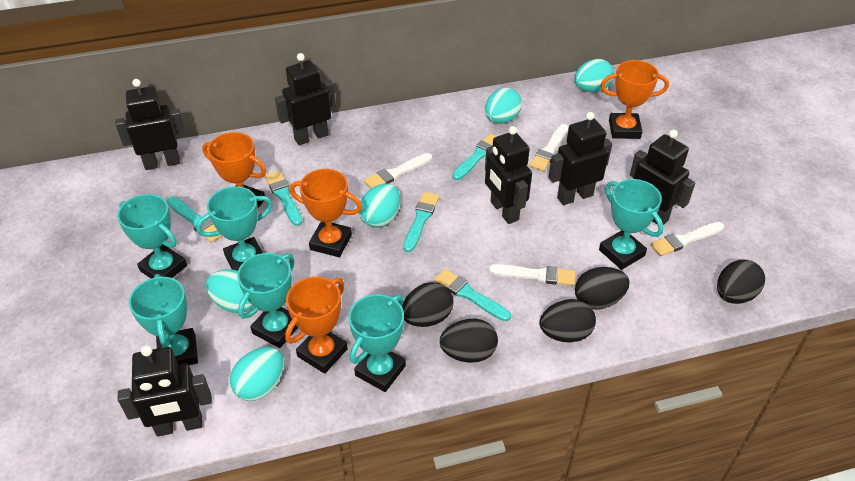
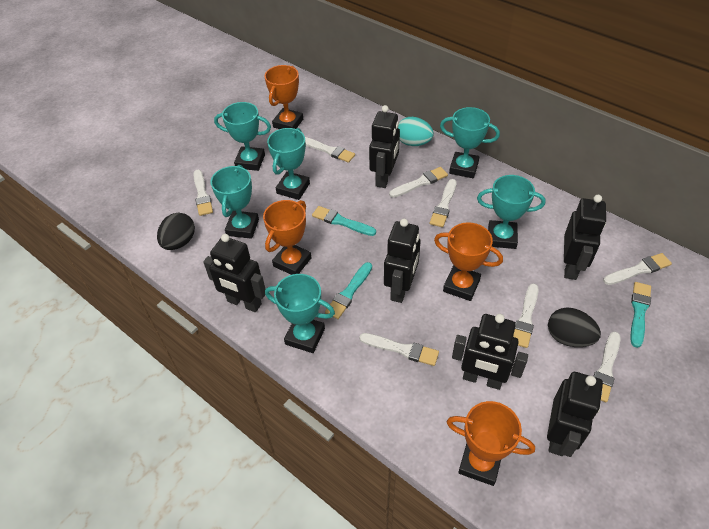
black egg: [402,282,454,327] [440,319,498,363] [539,299,596,343] [575,267,630,310] [717,260,765,304] = 5 -> [157,213,195,250] [548,308,601,347] = 2
turquoise brush: [167,196,222,243] [265,171,302,226] [403,192,439,252] [434,269,511,321] [452,133,497,180] = 5 -> [312,206,376,236] [325,262,372,319] [631,282,651,348] = 3
turquoise egg: [206,269,254,313] [230,347,284,401] [359,184,400,228] [485,88,522,124] [575,59,614,92] = 5 -> [398,117,434,146] = 1
white brush: [364,153,432,188] [489,264,575,286] [529,124,568,171] [650,222,724,256] = 4 -> [193,170,213,216] [305,137,355,163] [360,333,439,366] [389,167,448,198] [429,179,456,227] [513,284,539,348] [594,332,621,402] [603,253,672,285] = 8

